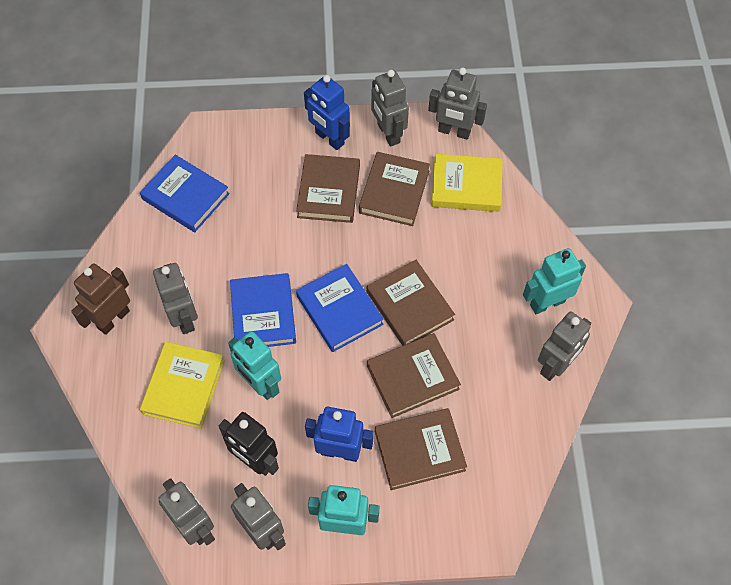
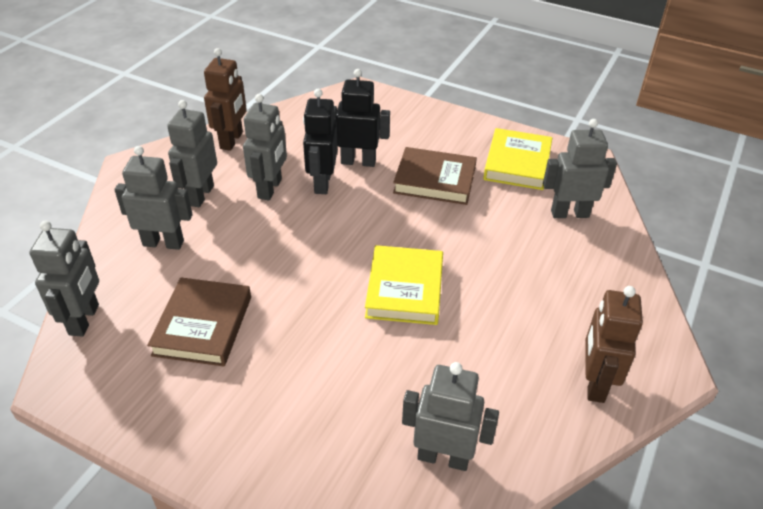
black robot: [219,412,279,476] = 1 -> [303,89,338,194] [334,69,390,167] = 2
blue book: [140,155,230,232] [230,273,296,347] [296,264,384,352] = 3 -> none = 0
blue robot: [304,75,350,150] [305,407,374,462] = 2 -> none = 0
brown book: [296,154,360,223] [359,152,430,226] [367,260,455,346] [367,333,461,418] [375,408,467,490] = 5 -> [147,278,251,366] [393,147,477,205] = 2
brown robot: [71,263,130,335] = 1 -> [204,48,247,151] [585,286,643,403] = 2
turquoise robot: [228,331,281,400] [308,485,379,535] [523,248,586,314] = 3 -> none = 0

